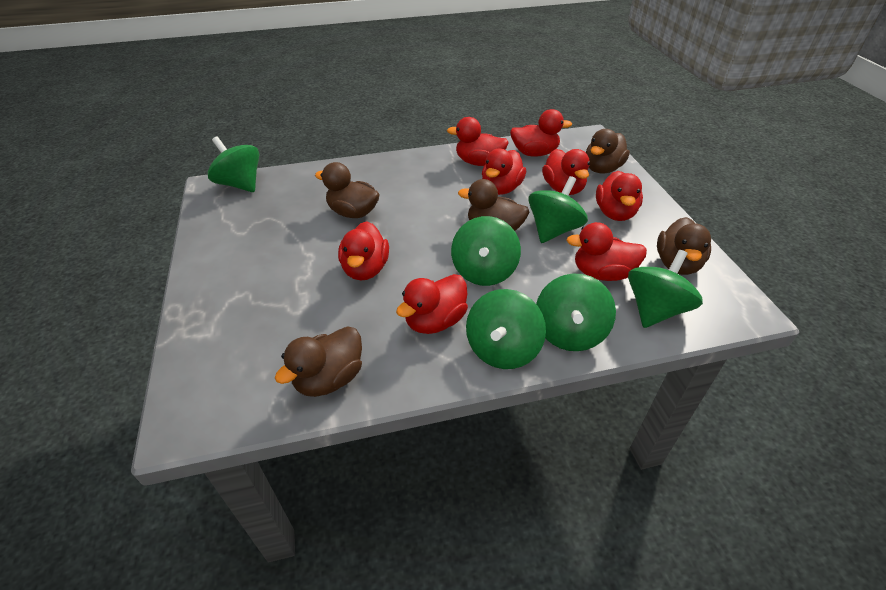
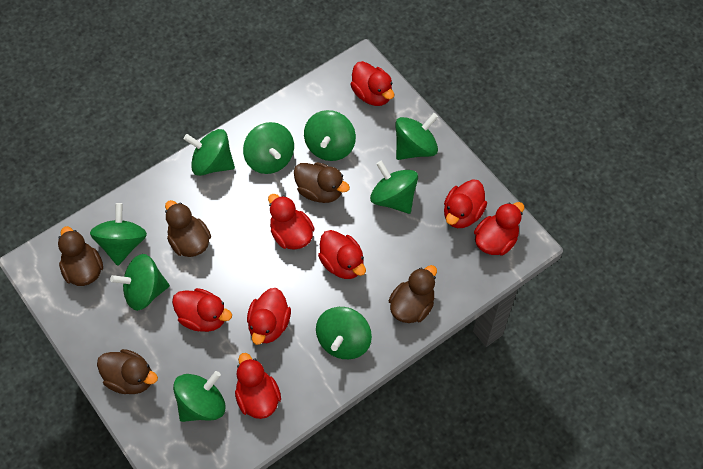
green spinning top: [208,137,259,192] [451,216,521,286] [466,289,546,369] [528,176,588,243] [536,274,616,351] [628,250,703,328] = 6 -> [90,203,147,266] [110,254,170,311] [173,371,226,422] [183,129,235,176] [243,122,294,174] [304,110,356,161] [316,307,372,359] [370,161,418,214] [395,113,438,160] = 9

